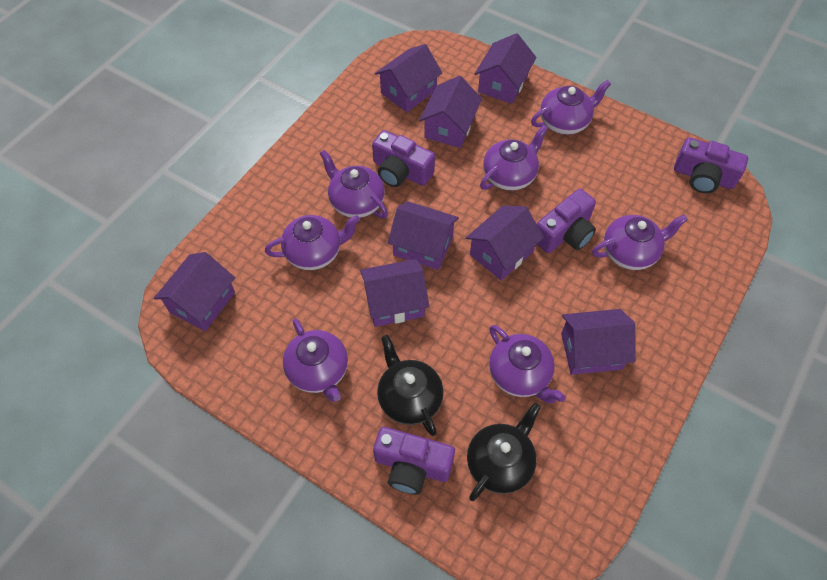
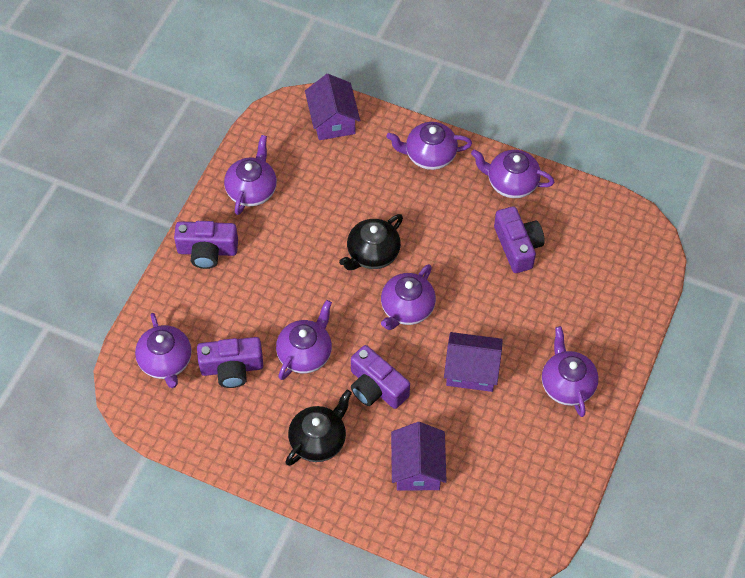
purple house: [154,252,235,331] [360,259,429,327] [375,44,442,112] [388,201,459,270] [419,76,482,148] [466,206,544,281] [475,33,537,104] [561,309,636,375] = 8 -> [305,74,360,140] [391,422,447,491] [444,332,503,392] = 3

